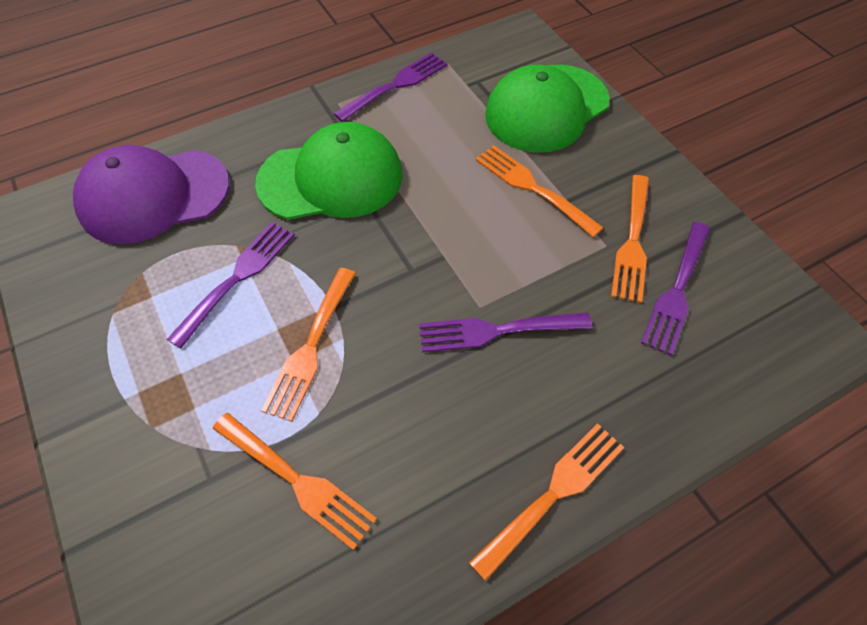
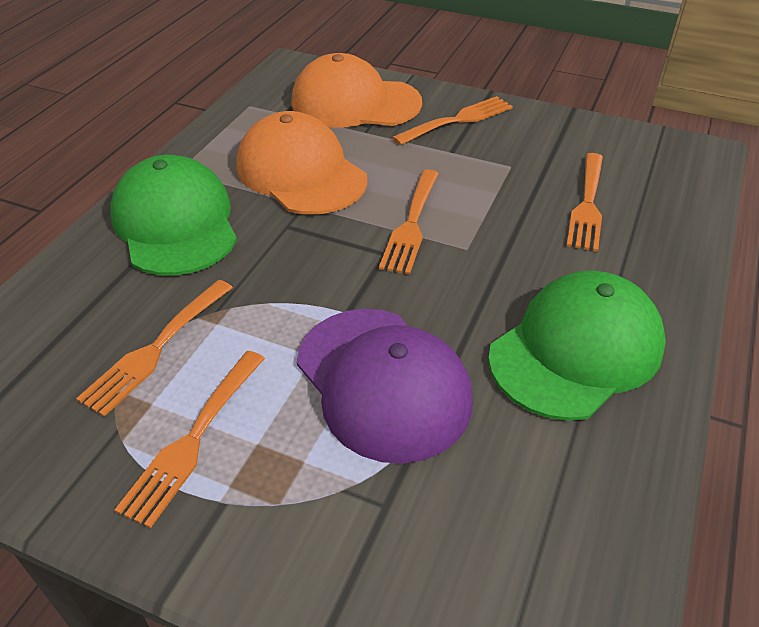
orange cap: none = 0 -> [236,111,368,215] [291,53,422,127] = 2
purple fork: [167,222,295,348] [334,52,447,122] [419,312,592,352] [641,222,711,356] = 4 -> none = 0

